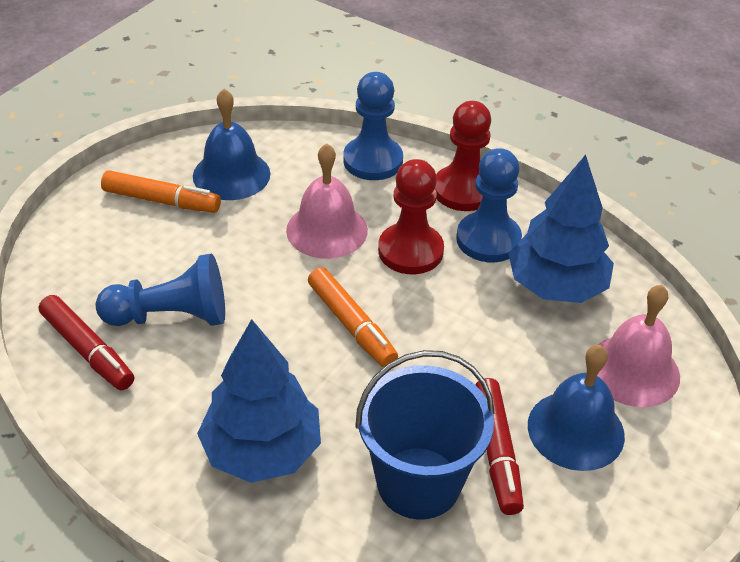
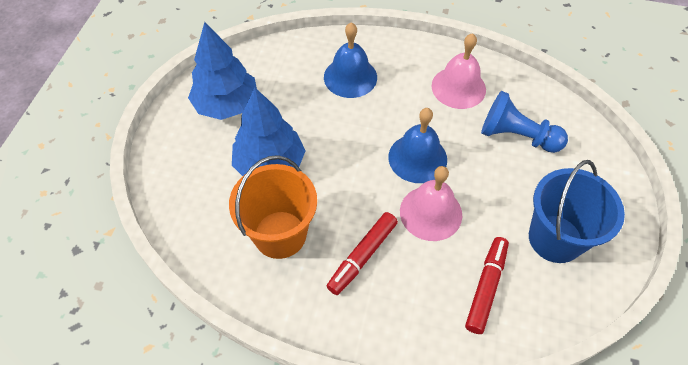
blue pawn: [96,254,225,326] [343,72,403,180] [456,148,522,262] = 3 -> [481,91,568,153] = 1
orange bucket: none = 0 -> [229,155,317,259] = 1
orange marker: [101,170,221,213] [308,267,398,367] = 2 -> none = 0
red pawn: [378,159,444,274] [435,101,491,211] = 2 -> none = 0

